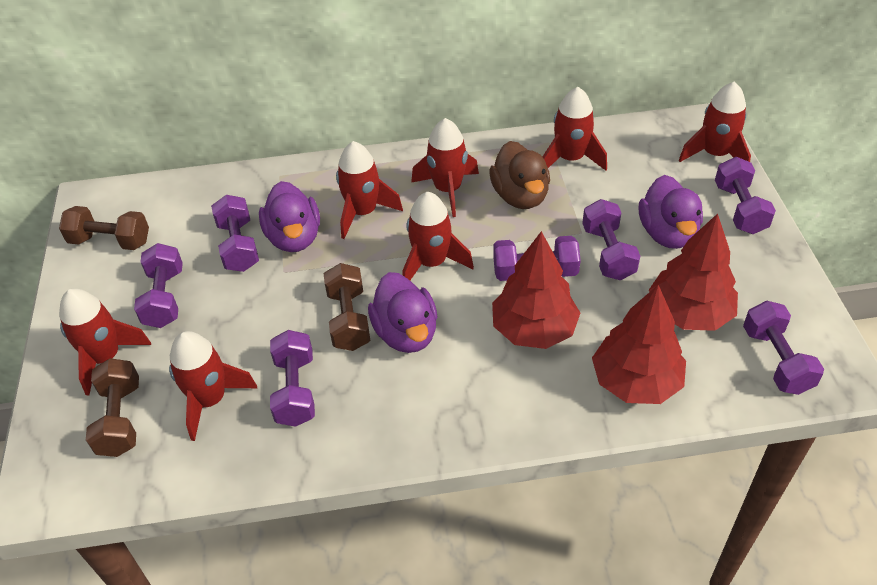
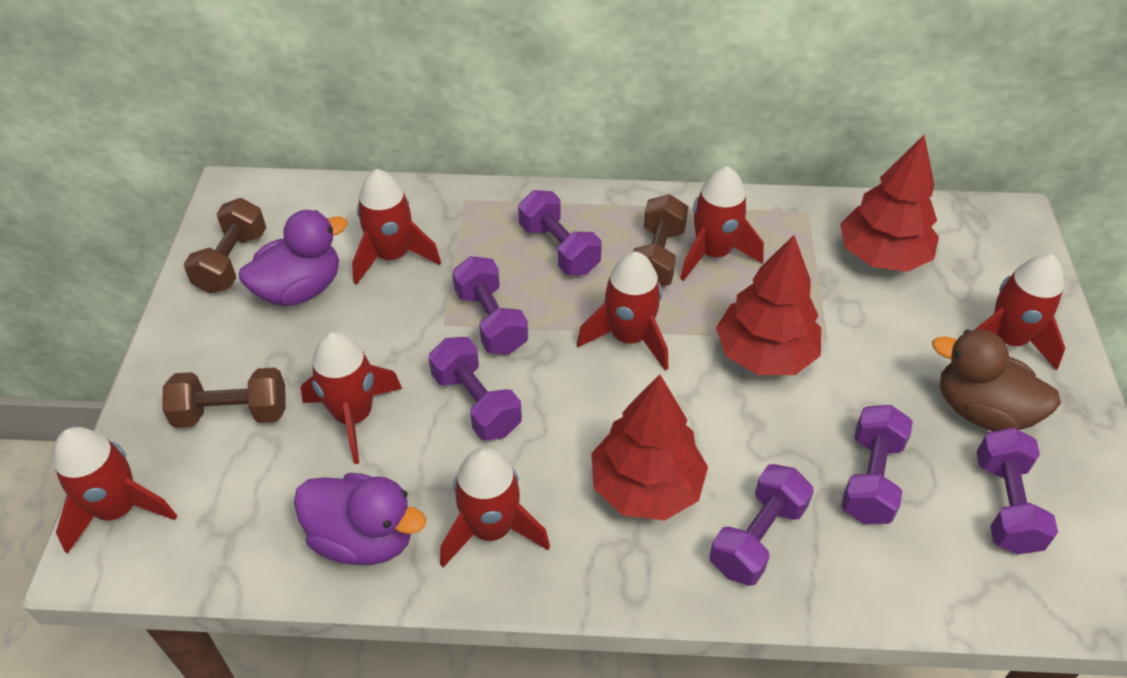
purple duck: [259,181,320,252] [368,272,438,353] [639,175,703,249] = 3 -> [239,210,348,306] [294,473,426,565] = 2
purple dumbbell: [134,243,183,328] [211,195,259,272] [270,330,315,427] [493,236,581,281] [582,199,640,280] [715,157,776,234] [743,300,824,395] = 7 -> [428,337,522,441] [452,256,528,354] [518,190,602,275] [709,464,814,586] [841,405,913,524] [976,427,1058,555] = 6

